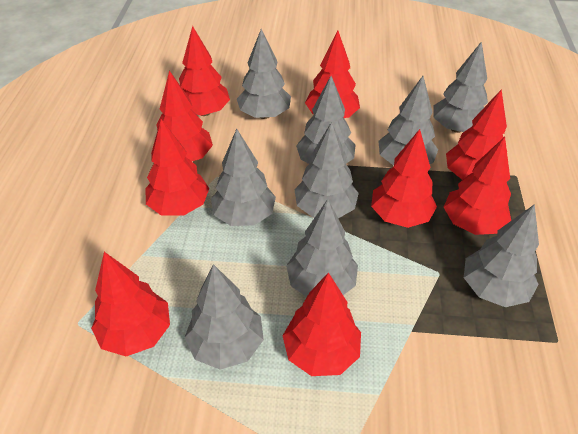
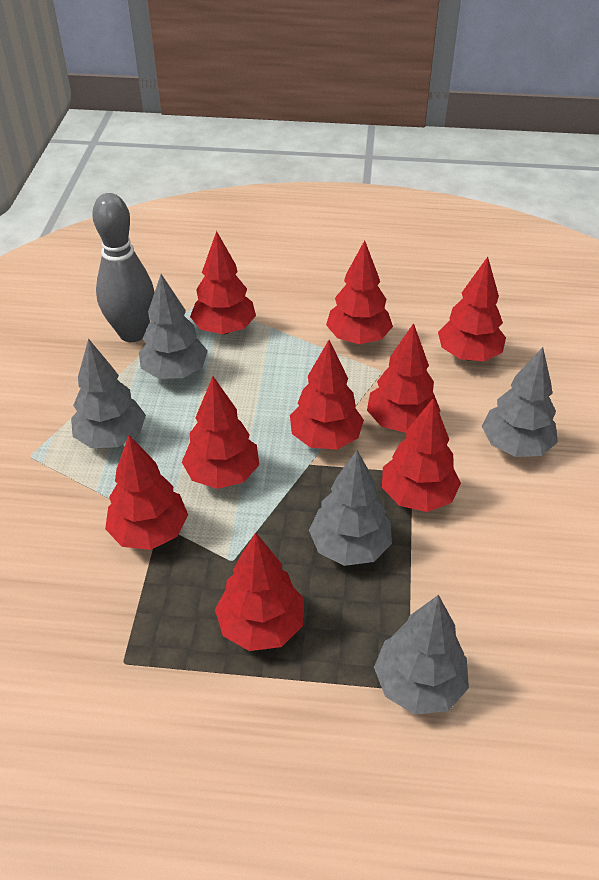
grey bowling pin: none = 0 -> [92,193,155,342] = 1
grey tree: [185,264,264,370] [211,129,276,226] [237,29,291,119] [286,199,358,297] [294,122,359,218] [296,76,356,164] [378,76,438,166] [433,41,488,133] [464,204,539,307] = 9 -> [71,338,146,448] [139,274,208,379] [309,450,392,566] [374,595,469,715] [482,347,558,457] = 5

